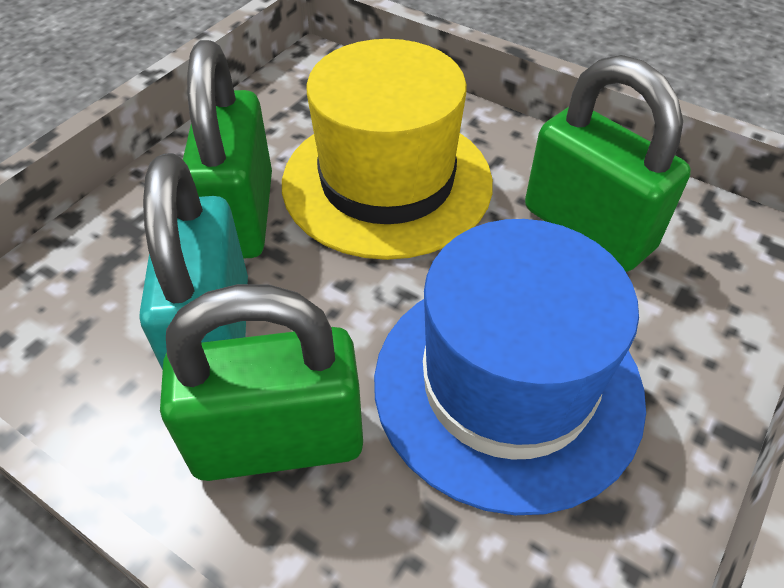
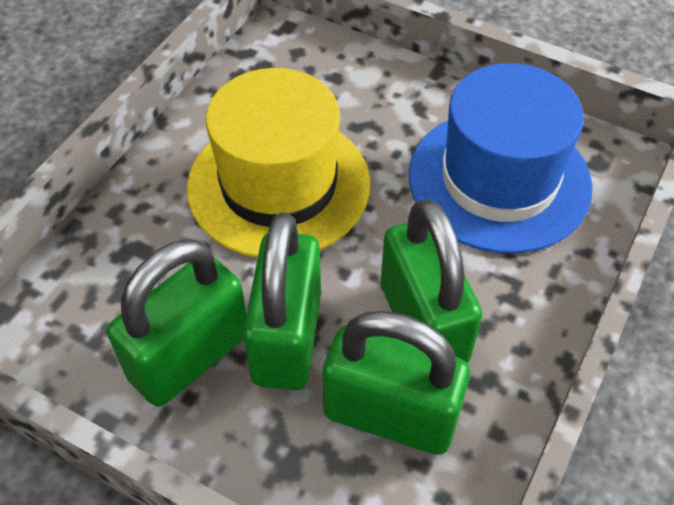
green padlock: [160,284,363,481] [183,40,272,258] [525,55,691,272] = 3 -> [107,239,246,407] [243,212,321,390] [322,311,470,455] [381,199,482,363] = 4
turquoise padlock: [140,153,248,370] = 1 -> none = 0

